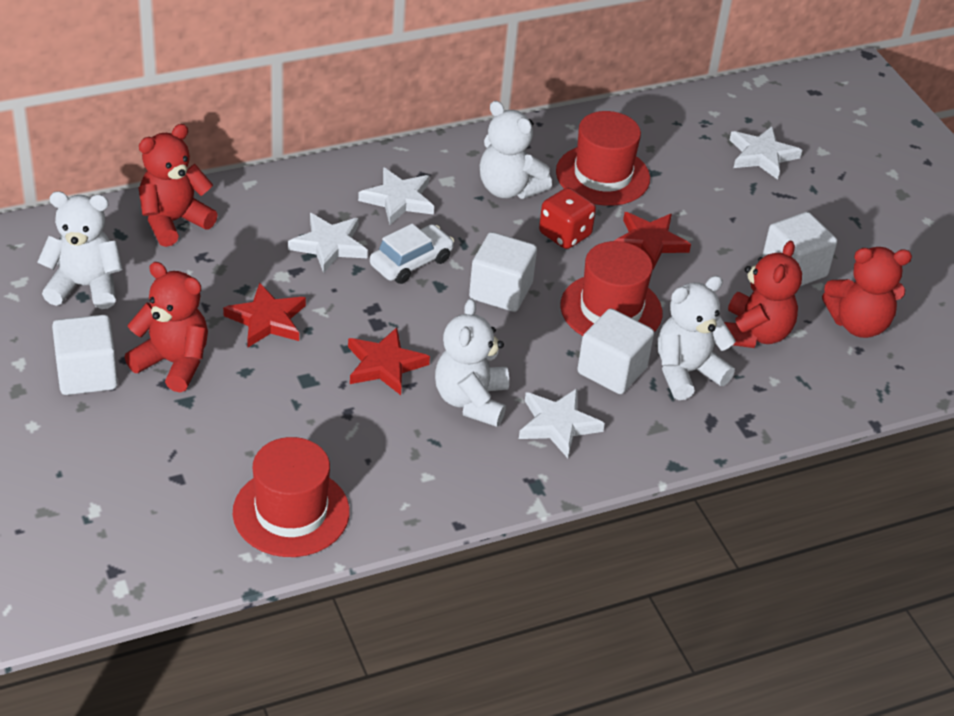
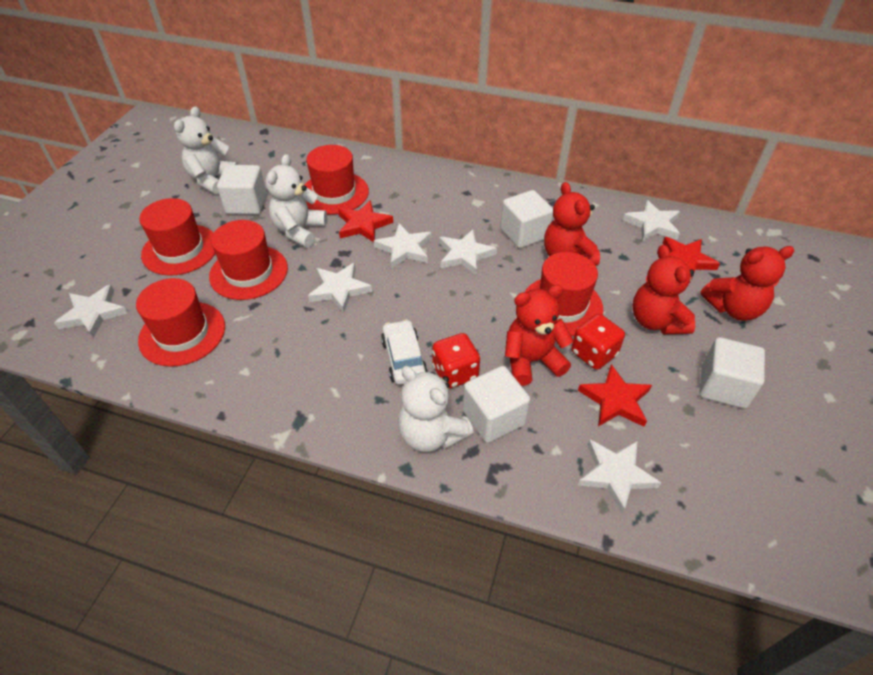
red dice: [539,188,596,249] = 1 -> [432,333,480,388] [571,314,625,370] = 2
red hat: [233,437,350,557] [556,111,650,206] [560,241,662,336] = 3 -> [136,278,225,367] [139,198,215,276] [209,220,288,300] [305,145,369,215] [525,252,603,336] = 5
white star: [288,213,368,273] [358,167,434,225] [519,389,605,458] [729,126,802,180] = 4 -> [54,284,127,338] [308,263,372,313] [374,224,431,269] [439,229,497,275] [578,439,661,514] [623,200,680,241] = 6
white teddy bear: [37,191,123,309] [435,298,509,427] [479,101,552,199] [658,276,736,400] = 4 -> [174,106,239,194] [266,154,327,247] [398,366,474,452] = 3

